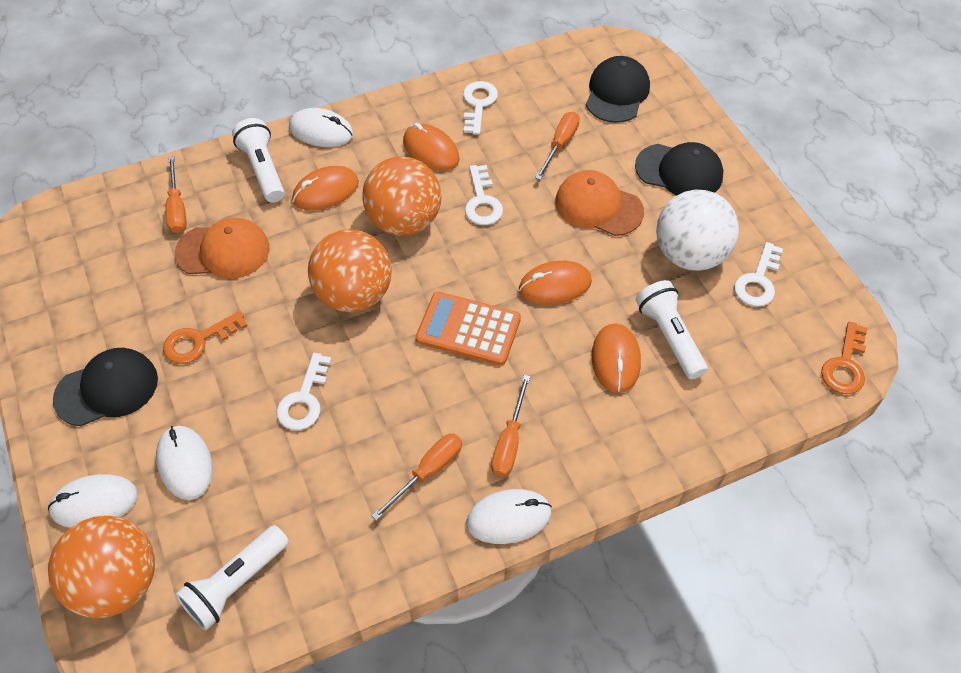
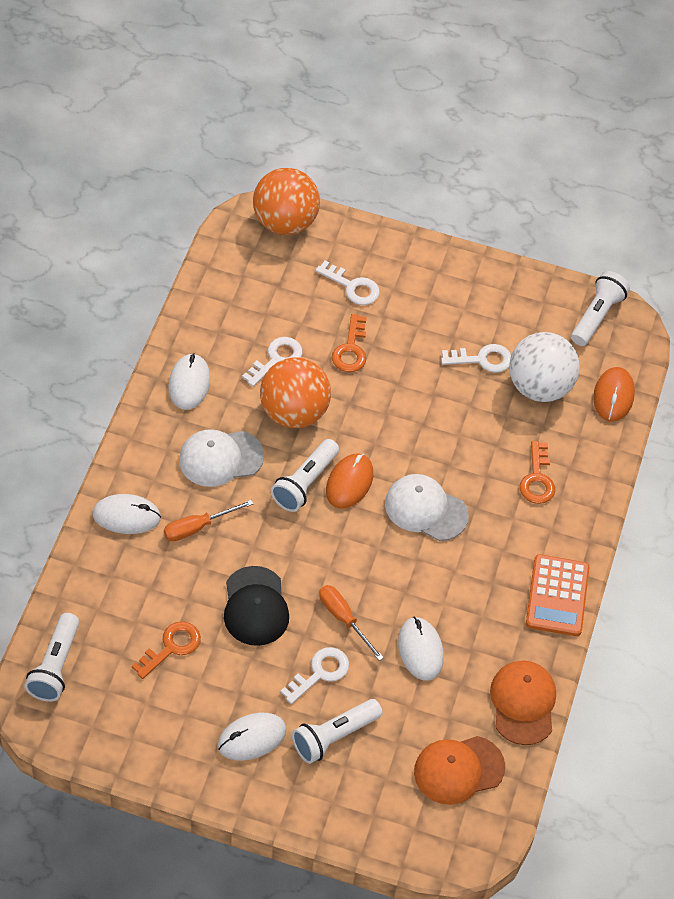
black cap: [53,348,158,426] [586,56,650,123] [635,142,723,195] = 3 -> [224,566,289,646] = 1
orange ball: [48,516,155,618] [308,229,391,313] [362,156,441,236] = 3 -> [253,168,320,235] [260,358,331,428] = 2
orange key: [163,311,247,364] [821,321,867,394] = 2 -> [132,621,201,679] [332,314,367,372] [520,441,555,504] = 3
orange mouse: [292,166,359,211] [403,123,459,171] [519,261,592,305] [592,323,641,393] = 4 -> [326,453,373,509] [593,367,635,422] = 2
orange screwdriver: [165,156,187,233] [372,434,462,521] [491,375,530,477] [535,112,580,180] = 4 -> [164,500,253,541] [319,585,384,661] = 2
white cap: none = 0 -> [179,429,264,487] [385,474,469,541] = 2
white flashlight: [175,525,289,630] [232,118,285,203] [636,280,708,380] = 3 -> [25,613,79,702] [271,439,339,512] [292,699,383,764] [571,271,630,346] = 4

